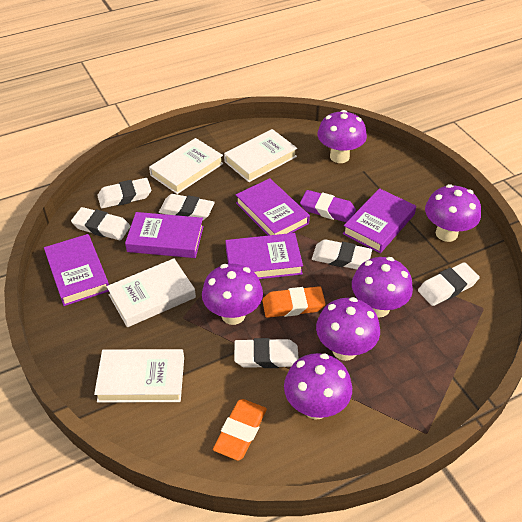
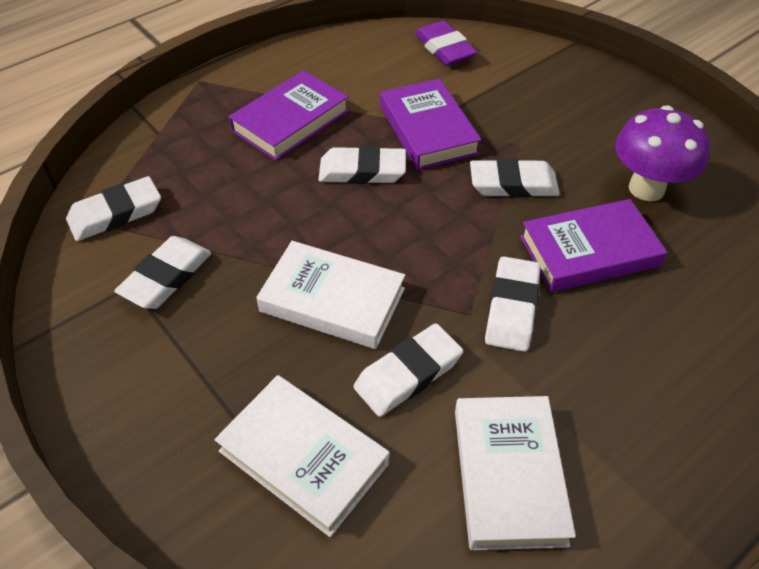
orange eraser: [213,399,267,461] [262,286,326,318] = 2 -> none = 0
purple book: [44,234,109,306] [125,212,204,258] [225,233,303,279] [236,178,310,235] [343,188,416,253] = 5 -> [229,70,349,161] [380,78,481,170] [520,199,667,292] = 3
purple mushroom: [202,264,263,325] [284,353,352,419] [316,297,380,361] [317,110,367,163] [352,257,413,318] [425,184,481,242] = 6 -> [615,105,710,201] = 1
white book: [94,349,184,403] [107,258,196,327] [149,138,223,194] [224,129,297,182] = 4 -> [215,375,389,537] [256,241,405,349] [455,396,576,550] = 3

